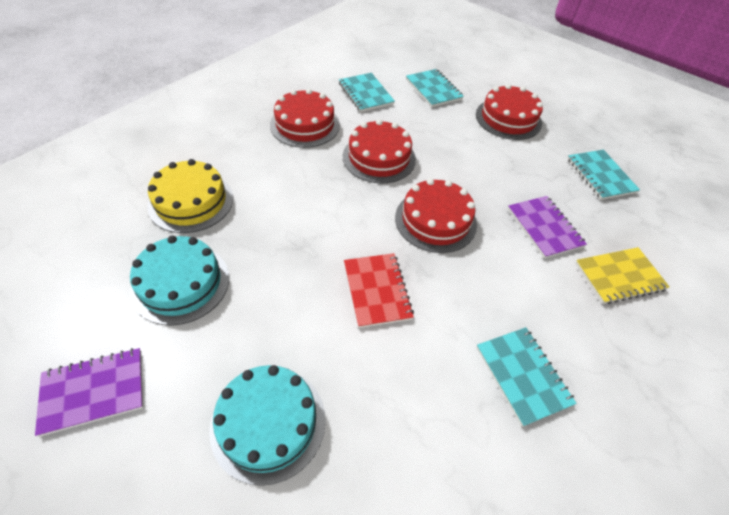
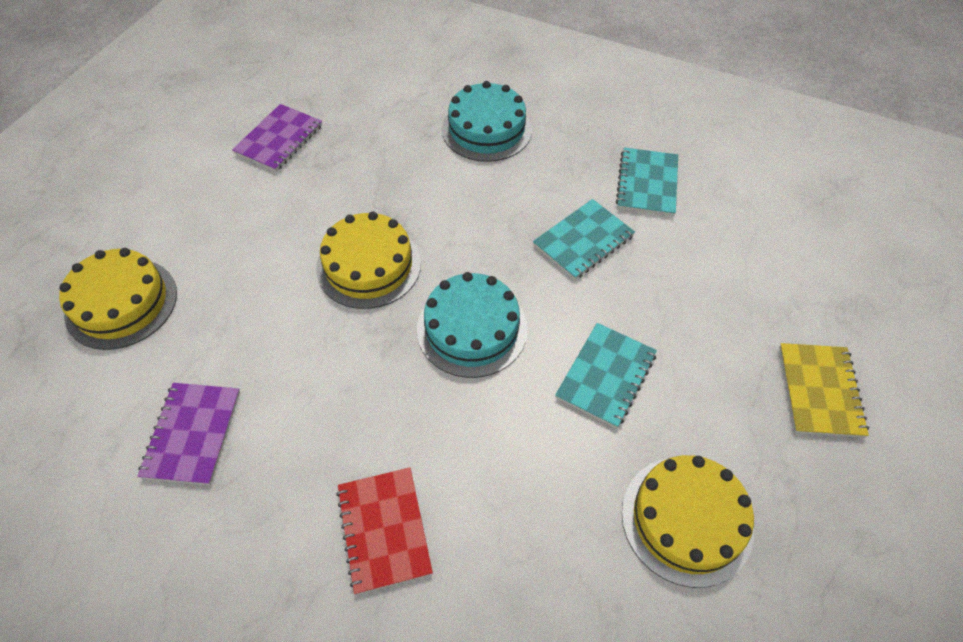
red cake: [270,89,340,148] [343,119,416,183] [395,178,477,253] [476,84,543,140] = 4 -> none = 0
turquoise notebook: [339,73,395,112] [406,69,464,107] [476,327,577,427] [567,149,640,200] = 4 -> [533,199,635,280] [555,323,657,428] [616,148,678,216] = 3
yellow cake: [147,159,233,233] = 1 -> [59,248,177,350] [316,212,421,309] [622,455,754,588] = 3

